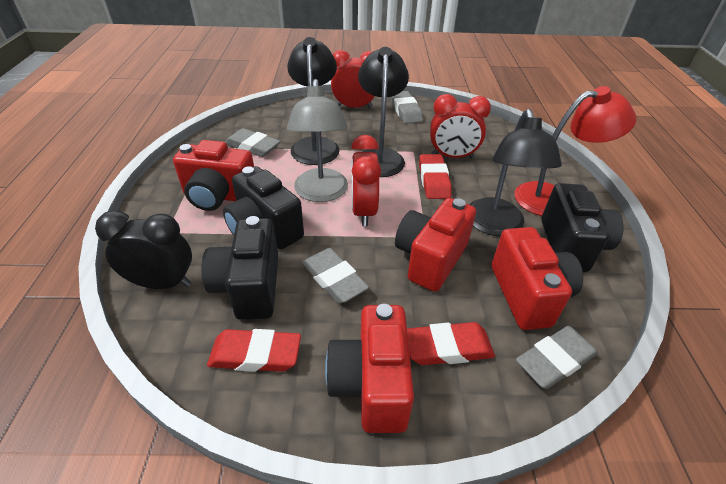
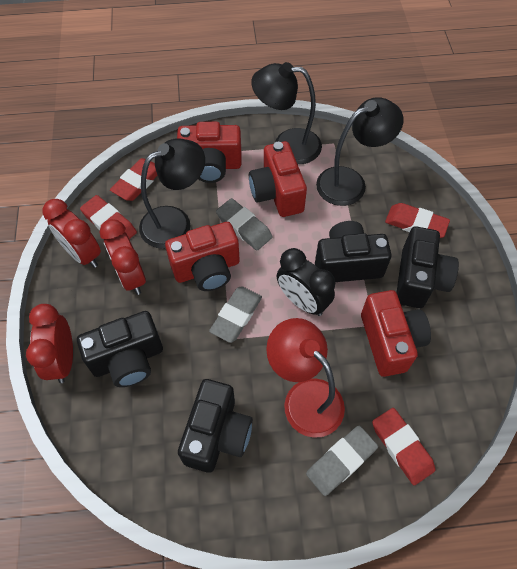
black camera: [202,216,278,320] [223,166,304,249] [541,183,624,272] = 3 -> [77,311,163,387] [178,379,253,473] [315,221,391,282] [397,226,459,308] = 4
grey eraser: [225,128,280,157] [302,248,369,303] [391,91,423,124] [516,326,598,389] = 4 -> [209,286,262,343] [216,198,273,250] [306,426,378,496] = 3
grey lamp: [287,79,348,202] = 1 -> none = 0
red eraser: [207,329,301,372] [407,322,495,365] [419,154,452,199] = 3 -> [80,195,137,239] [110,158,158,201] [372,408,435,485] [385,203,450,238] = 4

